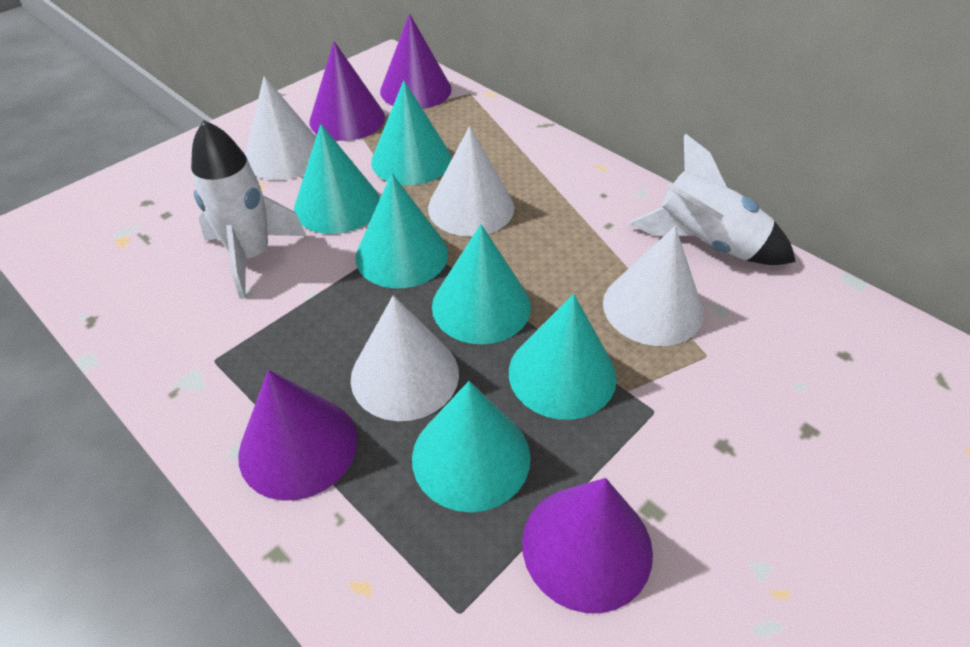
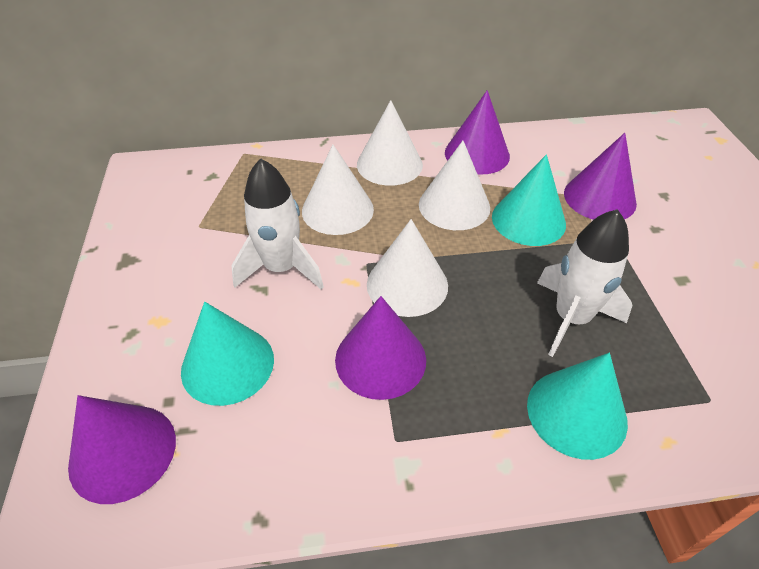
turquoise cone: [294,124,380,234] [355,173,448,288] [371,80,452,185] [412,381,531,512] [432,224,531,344] [509,294,617,420] = 6 -> [181,302,274,406] [492,154,566,246] [527,353,628,460] = 3

